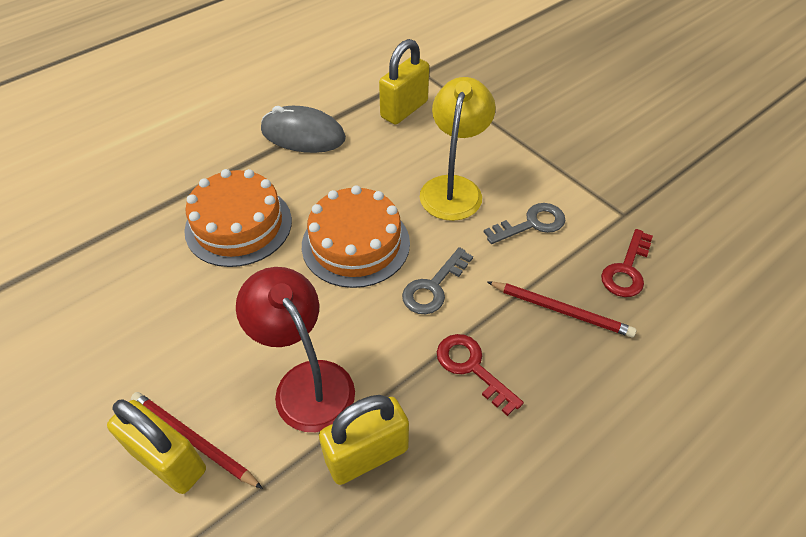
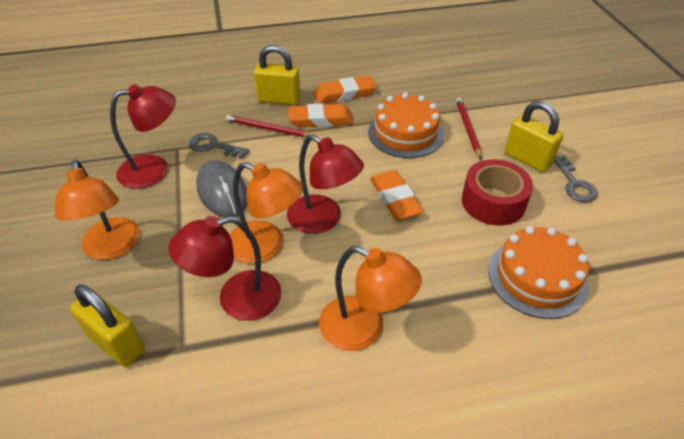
orange eraser: none = 0 -> [288,103,353,127] [314,76,376,104] [370,170,424,221] = 3
orange lamp: none = 0 -> [55,160,140,260] [230,162,303,264] [319,246,422,351] = 3
red key: [437,334,524,416] [601,229,653,297] = 2 -> none = 0
red lamp: [236,267,355,432] = 1 -> [110,84,176,189] [168,216,282,321] [287,135,364,234] = 3
red tape: none = 0 -> [462,159,533,226] = 1
yellow lamp: [420,77,496,221] = 1 -> none = 0

